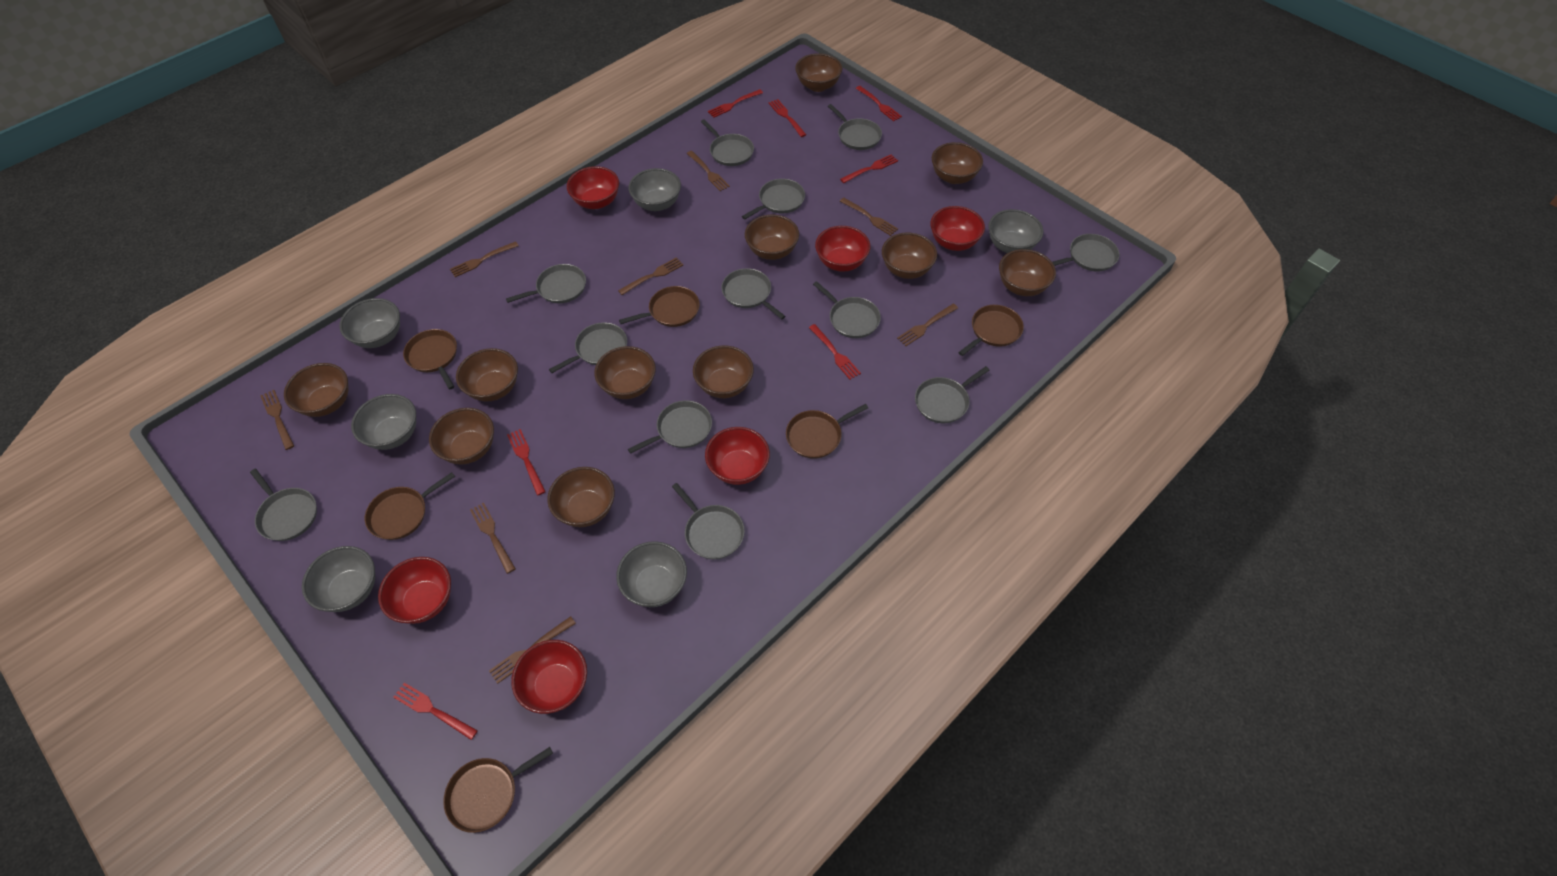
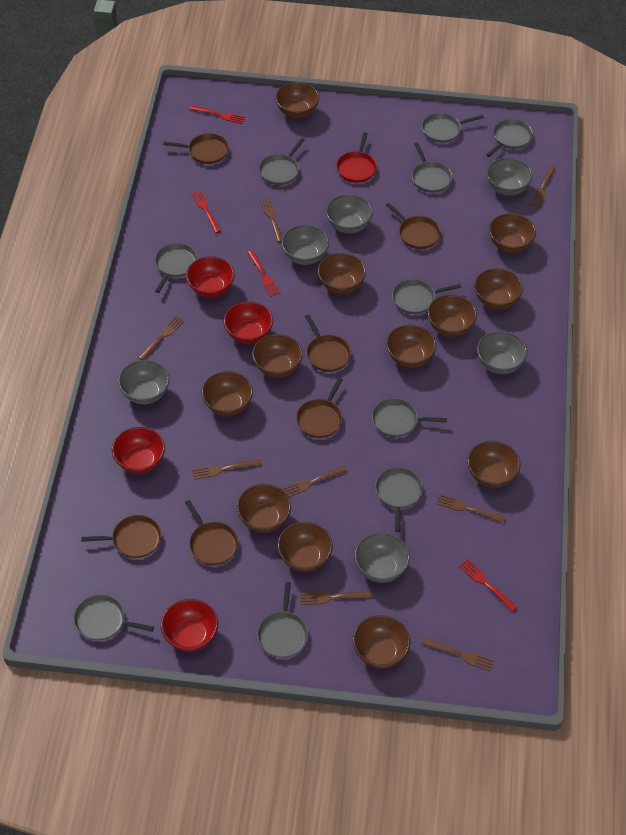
brown bowl: [284,363,349,417] [429,408,494,464] [456,348,518,402] [547,467,615,527] [594,346,656,399] [693,345,754,398] [745,214,799,260] [795,53,842,92] [882,233,937,279] [932,142,983,184] [999,249,1056,296] = 11 -> [201,371,253,416] [237,484,291,533] [252,334,303,378] [275,82,319,118] [277,522,333,572] [318,253,366,294] [353,615,411,669] [386,325,436,368] [427,295,477,337] [467,441,521,488] [474,268,523,310] [489,213,536,253] = 12
grey pan: [250,469,317,541] [506,264,586,303] [549,323,627,373] [628,400,712,454] [672,483,745,559] [701,119,754,166] [721,268,786,319] [742,179,805,219] [813,281,881,338] [828,104,882,150] [915,366,989,423] [1052,234,1119,272] = 12 -> [74,594,154,640] [155,243,198,293] [257,582,308,658] [259,138,304,185] [372,398,447,437] [375,467,423,532] [392,279,461,314] [412,142,452,193] [422,113,484,143] [486,119,533,157] = 10
red bowl: [378,557,451,624] [511,640,587,714] [567,166,619,209] [705,427,770,485] [815,226,870,272] [930,206,985,251] = 6 -> [112,427,165,474] [161,599,218,652] [186,256,235,298] [224,301,273,344] = 4
red fork: [393,683,478,740] [507,429,546,496] [708,89,763,118] [769,99,806,137] [809,324,861,380] [840,154,898,183] [856,86,902,121] = 7 -> [189,105,245,124] [191,190,221,233] [247,250,280,297] [459,559,517,612] = 4
red pan: none = 0 -> [336,132,377,183] = 1

